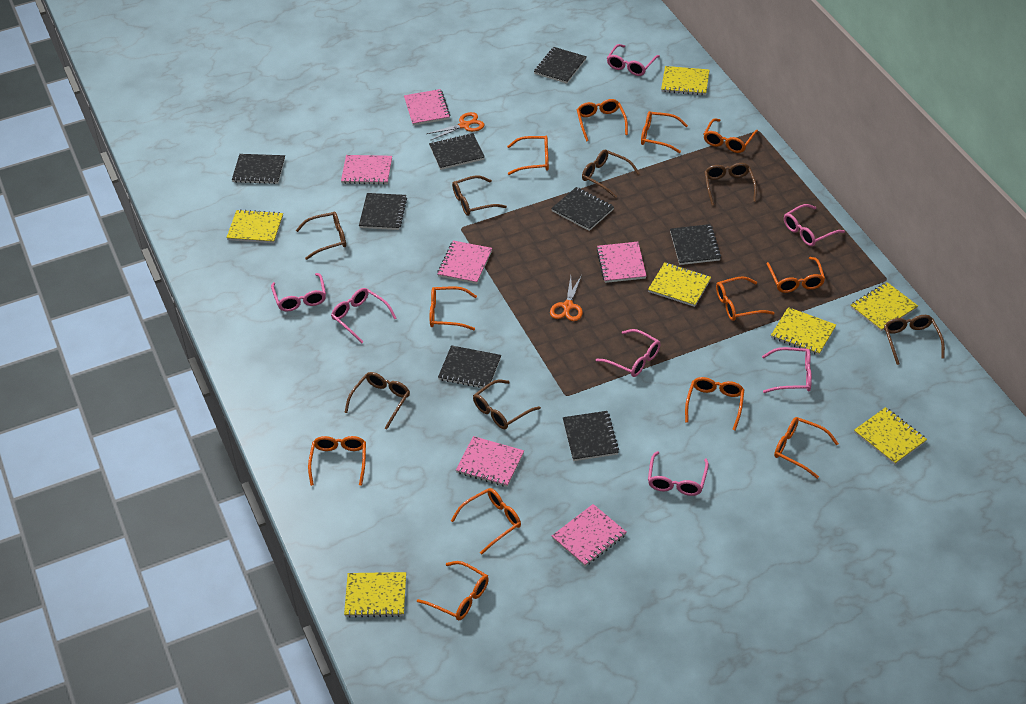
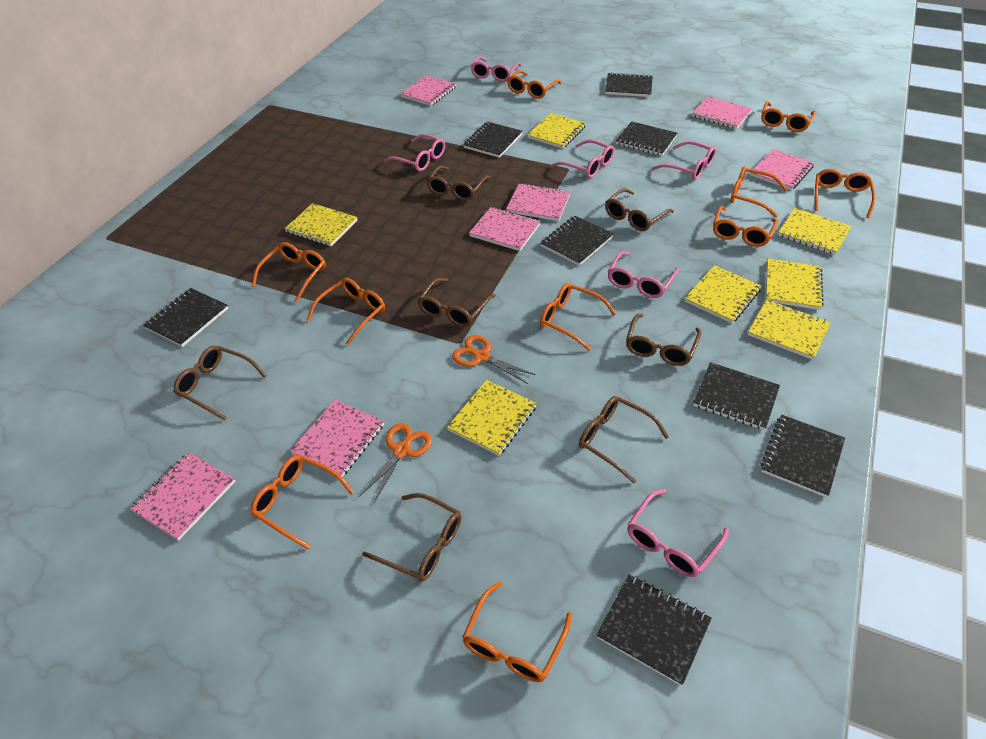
orange glasses: [308,436,366,486] [417,561,489,620] [430,287,477,330] [451,488,521,554] [507,136,549,175] [577,99,628,141] [641,111,688,153] [685,377,744,430] [703,118,758,153] [716,276,774,321] [767,257,825,293] [774,417,839,479] = 12 -> [250,455,354,550] [252,242,326,302] [307,278,385,345] [462,581,572,683] [507,70,562,99] [540,283,616,351] [713,206,778,247] [730,166,787,217] [761,101,816,132] [815,169,876,218] = 10
pink glasses: [271,273,326,312] [331,288,396,344] [596,329,661,377] [607,44,660,76] [648,451,709,496] [762,347,812,393] [784,204,845,246] = 7 -> [384,134,445,171] [471,56,522,82] [551,140,614,178] [608,251,679,298] [627,489,729,577] [653,141,716,180] = 6
pink notebook: [341,155,392,185] [404,89,450,126] [437,240,492,284] [456,436,524,487] [552,504,627,566] [596,242,646,283] = 6 -> [130,452,236,541] [290,400,384,477] [401,75,456,106] [469,207,541,251] [506,183,570,221] [692,96,753,129] [750,149,814,190] = 7

